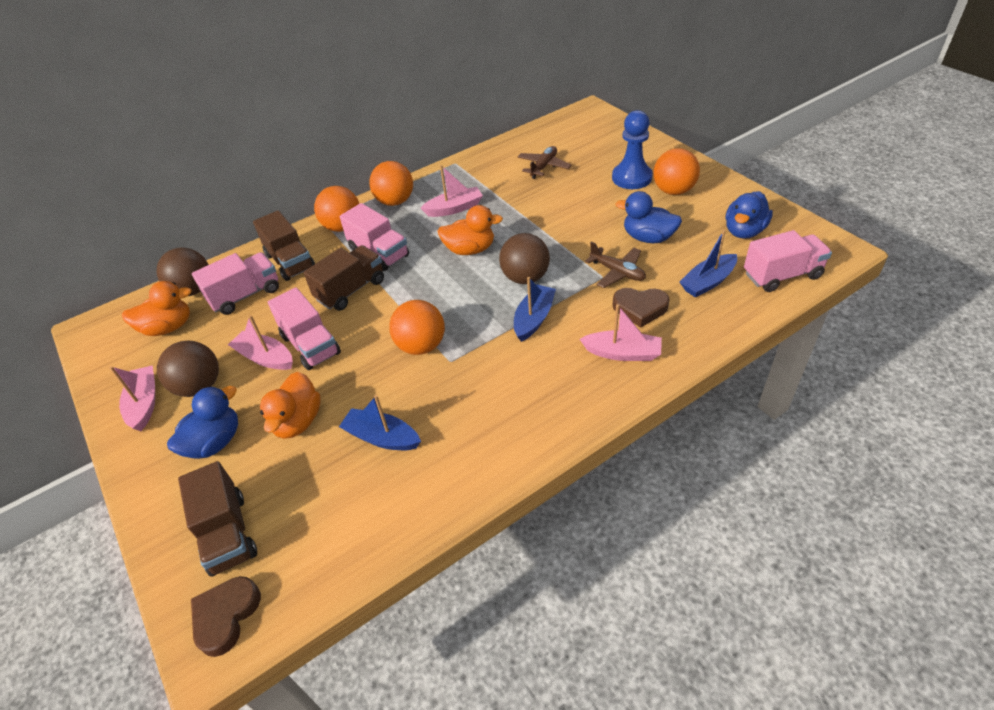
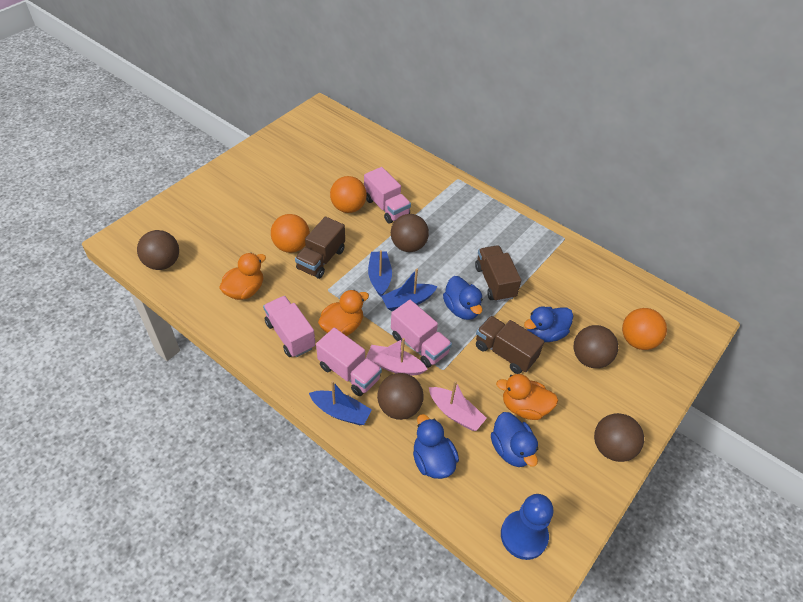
blue duck: [167,386,238,459] [615,191,682,243] [726,191,773,239] = 3 -> [413,414,459,479] [443,276,483,320] [491,412,538,467] [524,306,573,342] = 4
brown ball: [157,247,209,296] [157,341,219,397] [499,233,550,284] = 3 -> [137,230,179,270] [377,373,424,420] [391,214,429,252] [574,325,618,368] [594,413,644,462] = 5
brown heart: [191,576,261,657] [613,288,670,328] = 2 -> none = 0
brown plane: [518,146,572,179] [585,242,646,288] = 2 -> none = 0
orange ball: [314,186,359,232] [369,161,413,206] [389,300,445,355] [653,148,700,195] = 4 -> [271,214,310,253] [330,176,367,213] [622,308,667,350] = 3
pink boat: [109,365,155,431] [228,315,293,370] [421,165,483,217] [580,304,662,361] = 4 -> [366,338,428,375] [429,381,487,431] = 2

